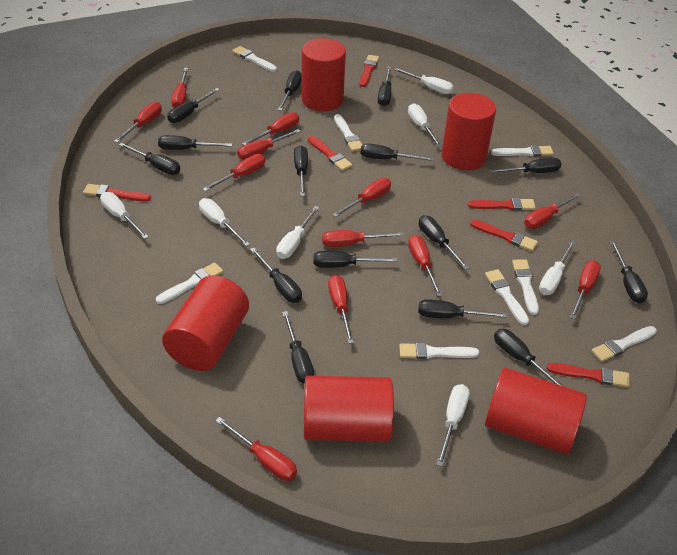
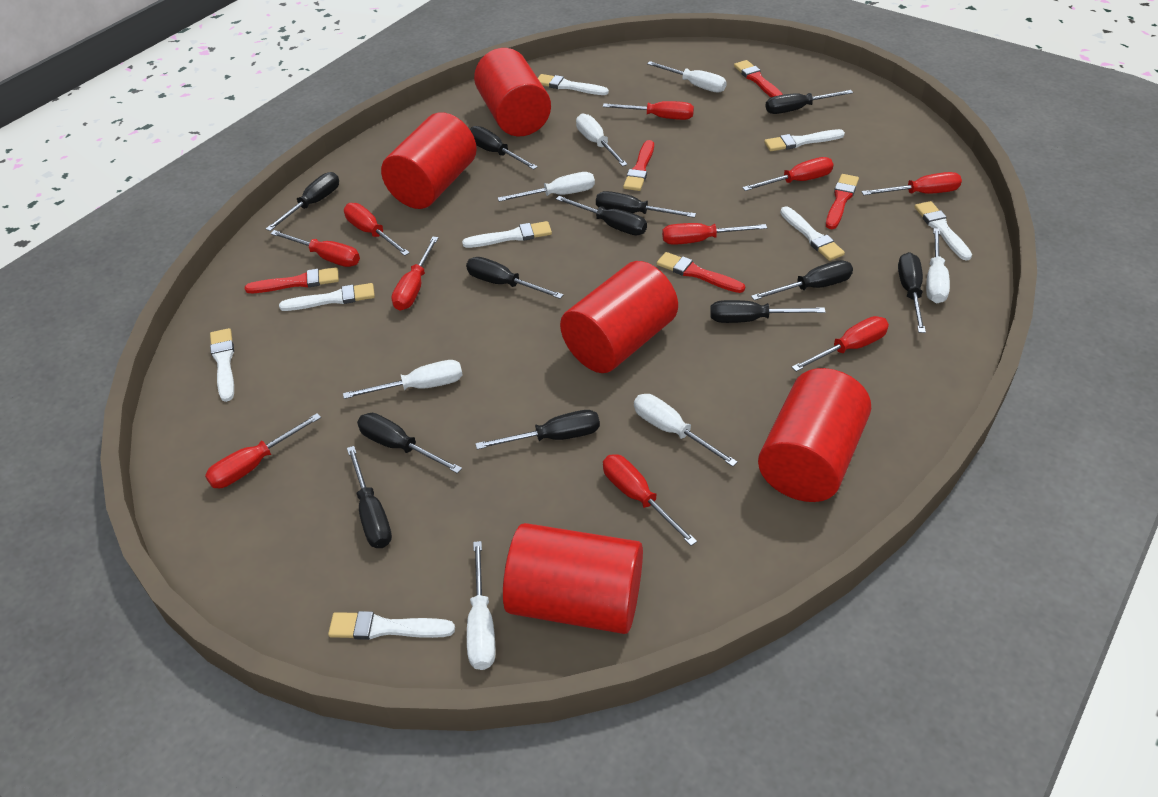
black screwdriver: [119,143,180,175] [158,135,232,150] [167,88,220,123] [250,248,302,303] [278,70,302,111] [282,311,314,384] [294,145,308,196] [314,251,398,268] [360,144,434,161] [378,66,391,106] [418,299,508,318] [419,215,469,270] [489,158,561,173] [494,329,565,387] [610,241,648,304] = 15 -> [266,172,339,231] [347,446,392,548] [357,413,462,474] [466,257,564,299] [470,126,538,170] [475,410,600,450] [556,196,647,235] [596,191,696,218] [710,300,826,323] [751,260,853,300] [765,90,853,114] [898,252,926,333] = 12
red brush: [83,184,151,201] [308,135,353,171] [359,55,379,87] [468,198,536,211] [470,220,538,251] [547,363,630,387] = 6 -> [245,267,339,293] [623,140,654,191] [657,252,745,293] [734,60,783,97] [826,174,859,229] = 5
red screwdriver: [114,102,162,143] [171,68,188,108] [203,154,265,191] [215,417,297,481] [237,129,301,160] [242,112,299,145] [322,230,404,247] [328,275,354,344] [333,178,391,217] [408,235,443,296] [524,193,581,229] [570,260,601,319] = 12 -> [205,413,321,488] [270,230,360,267] [344,203,410,256] [391,237,438,310] [603,101,694,120] [603,454,697,546] [662,223,767,245] [742,157,834,191] [792,316,889,372] [862,172,962,195] = 10

